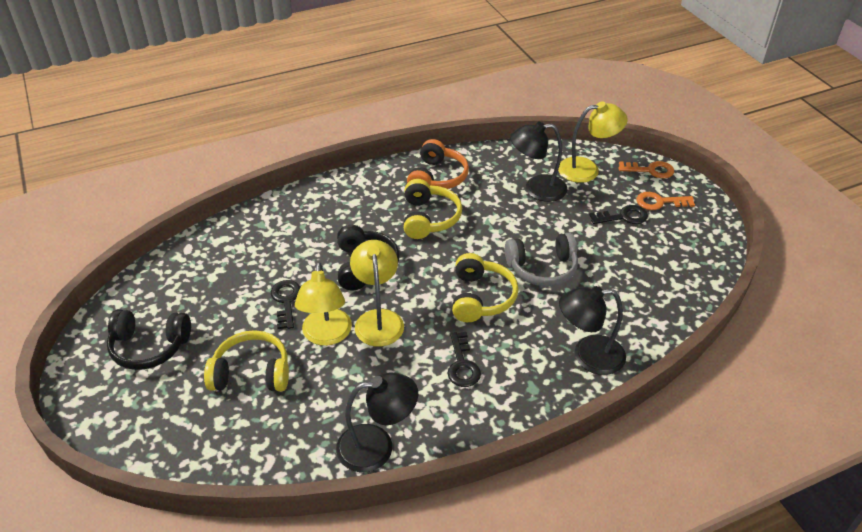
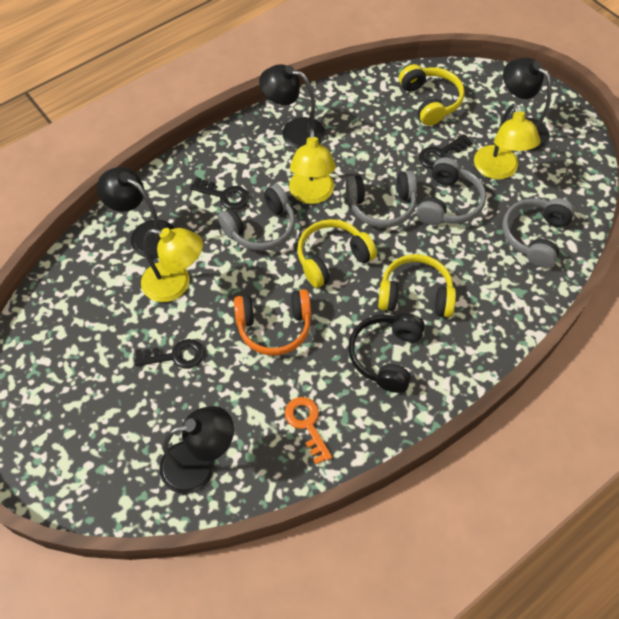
black headphones: [107,309,191,370] [337,225,400,290] = 2 -> [348,313,425,393] = 1
black lamp: [336,373,418,472] [510,122,567,202] [559,286,626,375] = 3 -> [97,167,175,258] [159,406,234,494] [259,64,326,149] [503,58,552,150] = 4
grey headphones: [505,233,578,286] = 1 -> [218,184,296,251] [345,171,417,228] [416,157,486,225] [502,198,575,268] = 4
orange key: [619,161,674,178] [636,192,695,210] = 2 -> [285,397,332,464] = 1

